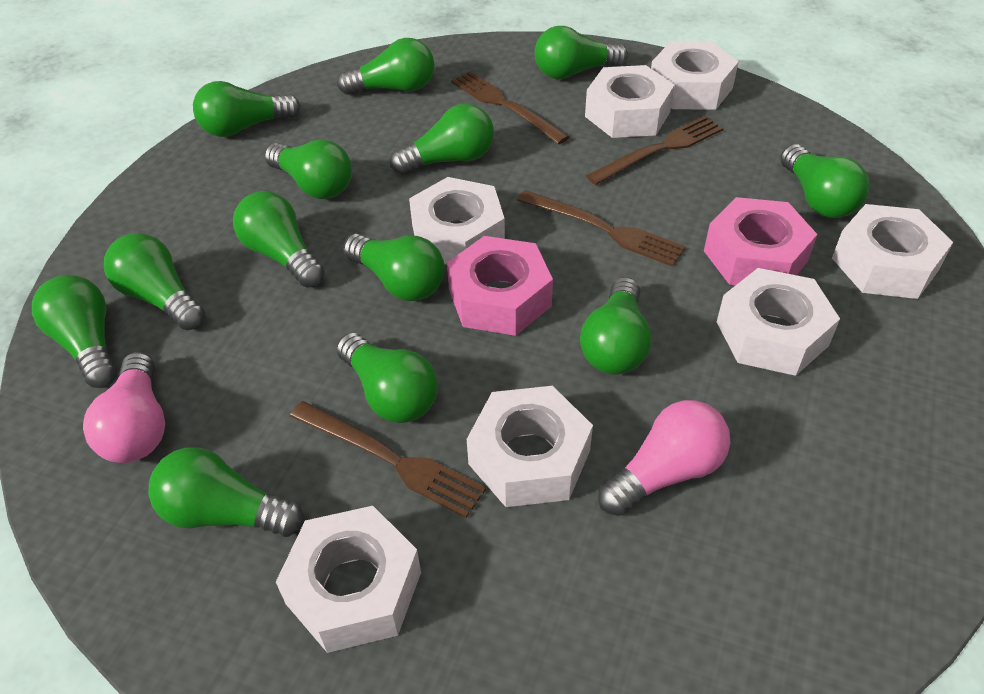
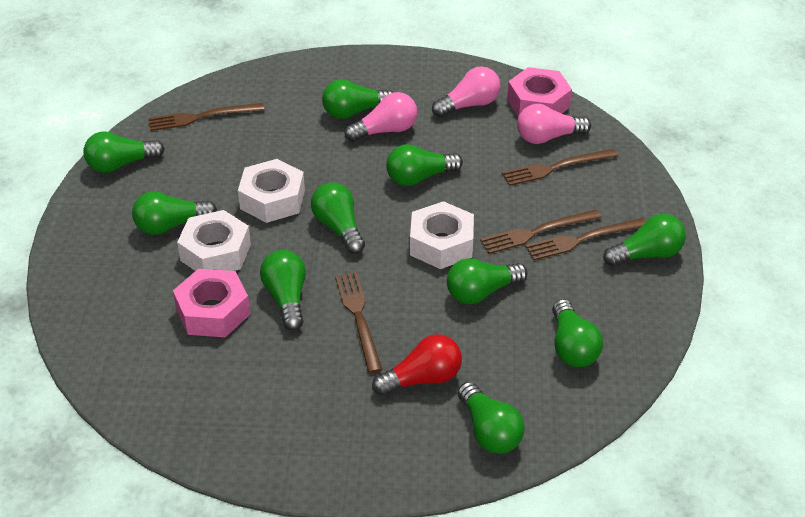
brown fork: [290,401,486,518] [451,71,569,144] [517,190,686,267] [586,116,724,185] = 4 -> [148,103,264,131] [335,272,382,373] [480,209,602,254] [502,149,618,186] [525,218,646,260] = 5
green light bulb: [32,275,117,388] [104,233,205,330] [148,447,304,537] [193,81,301,137] [233,191,325,288] [264,139,352,199] [336,333,438,423] [337,38,435,95] [343,234,444,301] [390,104,494,174] [535,26,628,79] [580,277,652,375] [780,144,869,218] = 13 -> [83,131,165,173] [132,191,217,235] [260,250,306,331] [311,182,365,254] [322,79,393,119] [386,144,463,186] [447,258,528,304] [457,382,525,454] [552,299,603,367] [603,214,686,267] = 10
pink light bulb: [83,352,165,463] [598,400,730,516] = 2 -> [345,92,417,142] [432,66,501,117] [517,104,591,144] = 3
red light bulb: none = 0 -> [372,334,462,396] = 1
white nut: [276,506,421,653] [409,177,505,265] [467,386,593,507] [585,65,675,138] [651,42,738,110] [717,268,840,376] [832,204,953,299] = 7 -> [177,210,251,271] [238,159,305,223] [410,201,474,269] = 3

